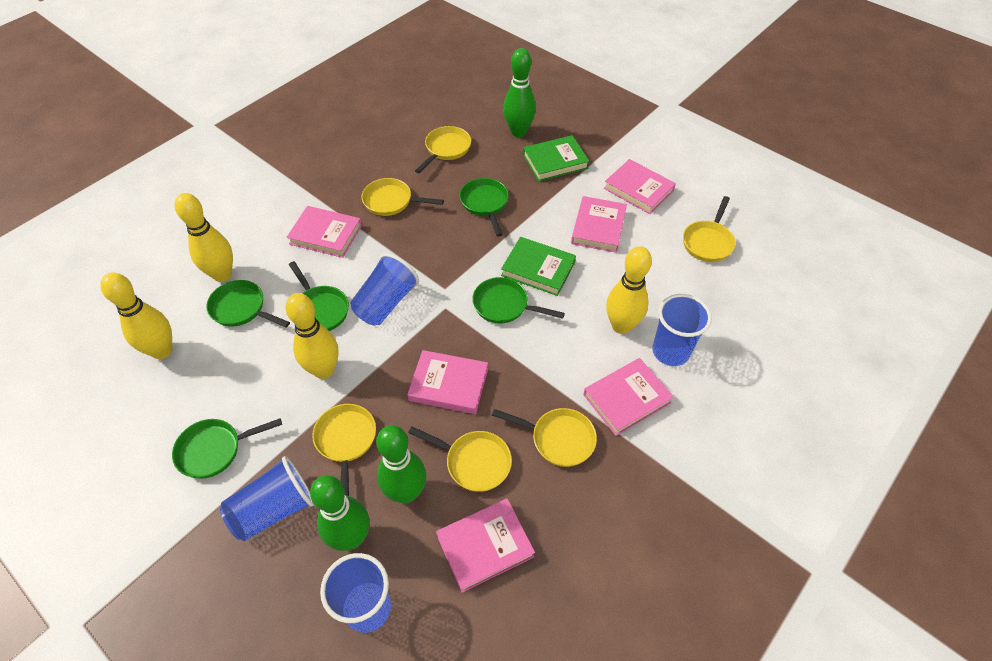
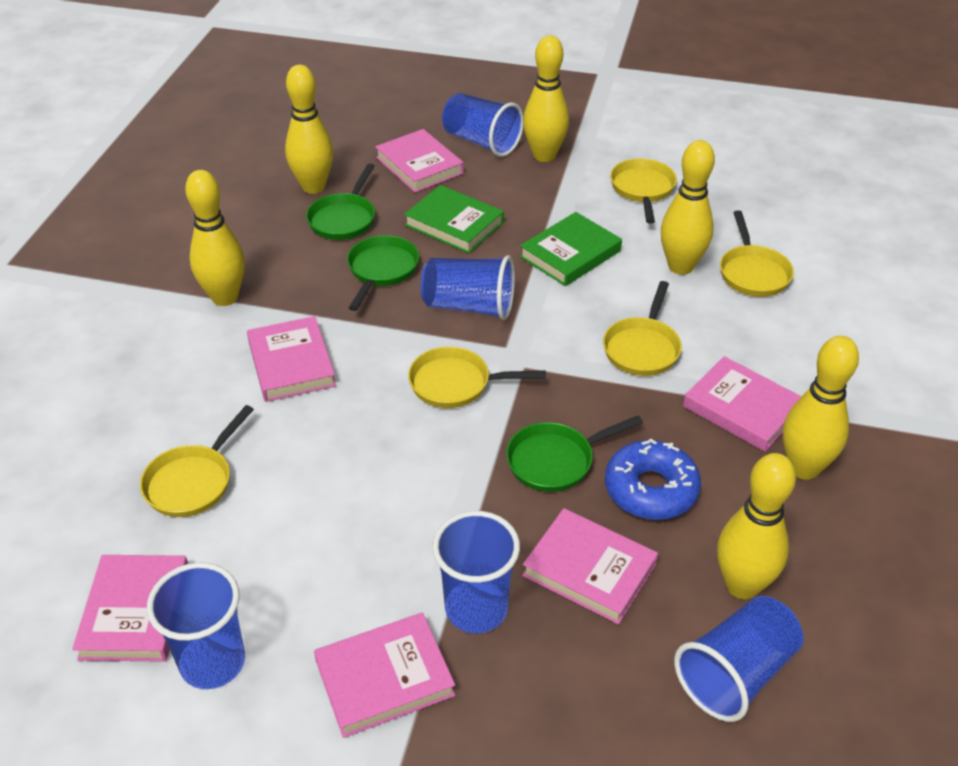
blue cup: [220,456,314,541] [320,553,391,633] [350,253,419,325] [652,294,712,366] = 4 -> [147,562,245,689] [421,255,515,320] [432,511,520,634] [442,93,524,157] [674,596,804,722] = 5
blue donut: none = 0 -> [605,438,701,520] = 1
green bowling pin: [310,475,369,551] [376,425,426,503] [503,48,536,137] = 3 -> none = 0
green pan: [172,418,282,479] [206,280,290,328] [289,261,349,331] [459,178,509,237] [472,277,565,324] = 5 -> [306,163,375,240] [347,235,419,311] [506,416,643,492] = 3
yellow bowling pin: [100,272,172,359] [174,193,233,282] [285,293,339,379] [606,246,652,334] = 4 -> [185,170,245,306] [285,65,333,194] [523,35,569,162] [661,140,715,275] [717,453,796,599] [783,336,859,480] = 6
yellow pan: [312,404,376,496] [361,178,444,216] [408,427,512,492] [415,126,471,173] [492,408,597,467] [683,196,736,262] = 6 -> [140,405,254,517] [408,347,546,408] [603,281,682,376] [610,158,677,224] [720,210,794,297] = 5

